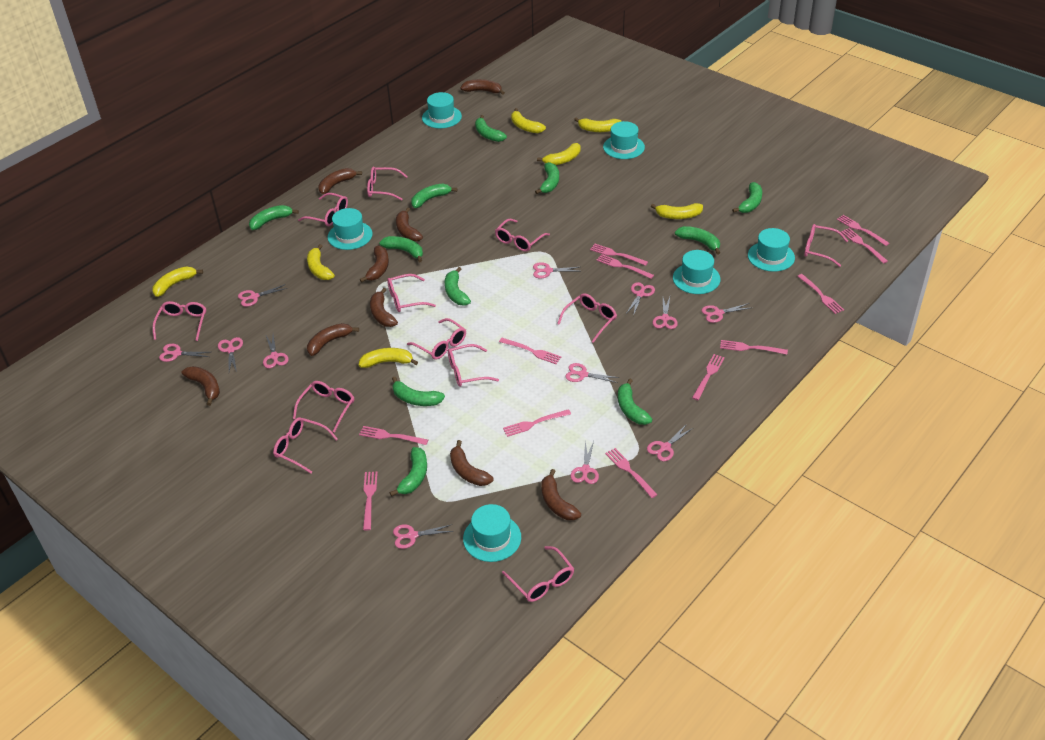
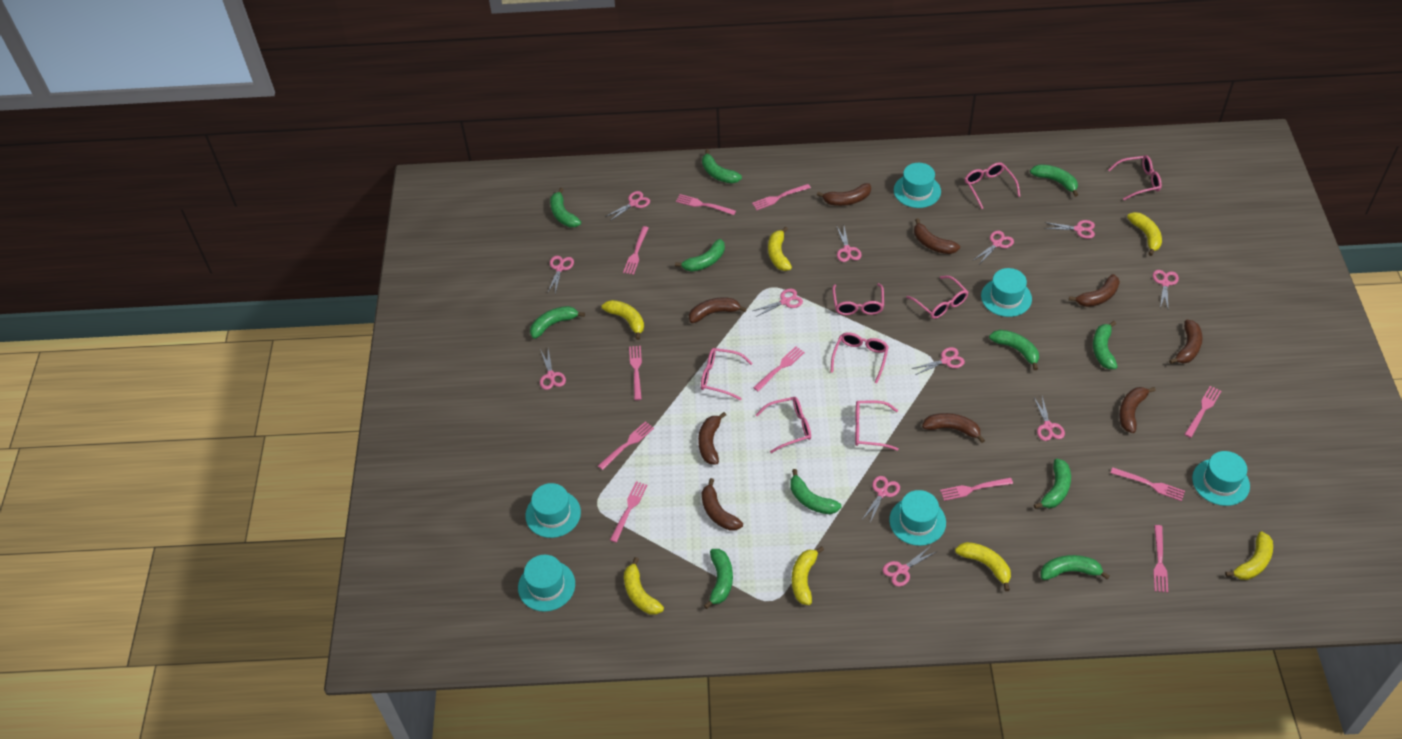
pink fork: [359,426,428,445] [363,472,378,530] [499,338,561,364] [503,409,571,437] [590,244,648,266] [596,254,654,279] [605,448,658,498] [692,354,725,400] [720,340,788,355] [797,274,844,314] [837,215,890,246] [841,228,888,264] = 12 -> [598,421,654,470] [610,481,648,543] [623,226,649,275] [629,346,642,400] [676,194,736,215] [752,184,811,210] [753,346,805,392] [940,477,1013,501] [1111,467,1185,501] [1153,525,1168,593] [1184,386,1221,438] = 11
pink glasses: [153,301,206,341] [273,417,338,473] [293,381,354,433] [298,193,348,226] [367,166,408,201] [387,274,436,312] [407,318,466,360] [448,344,499,387] [495,219,550,252] [502,546,574,602] [557,293,617,343] [804,224,848,267] = 12 -> [701,348,752,400] [756,397,811,453] [831,332,889,383] [832,283,884,315] [855,401,899,451] [906,276,968,319] [965,162,1020,209] [1108,155,1162,200] = 8

